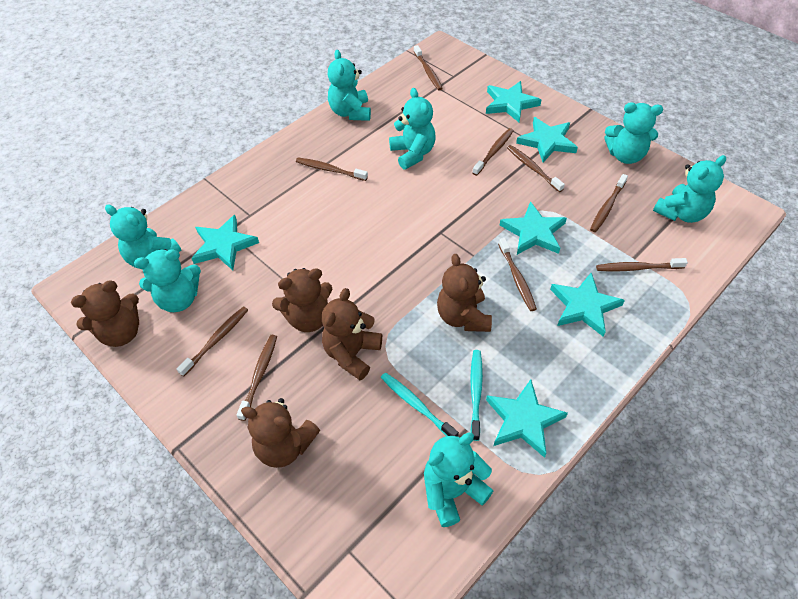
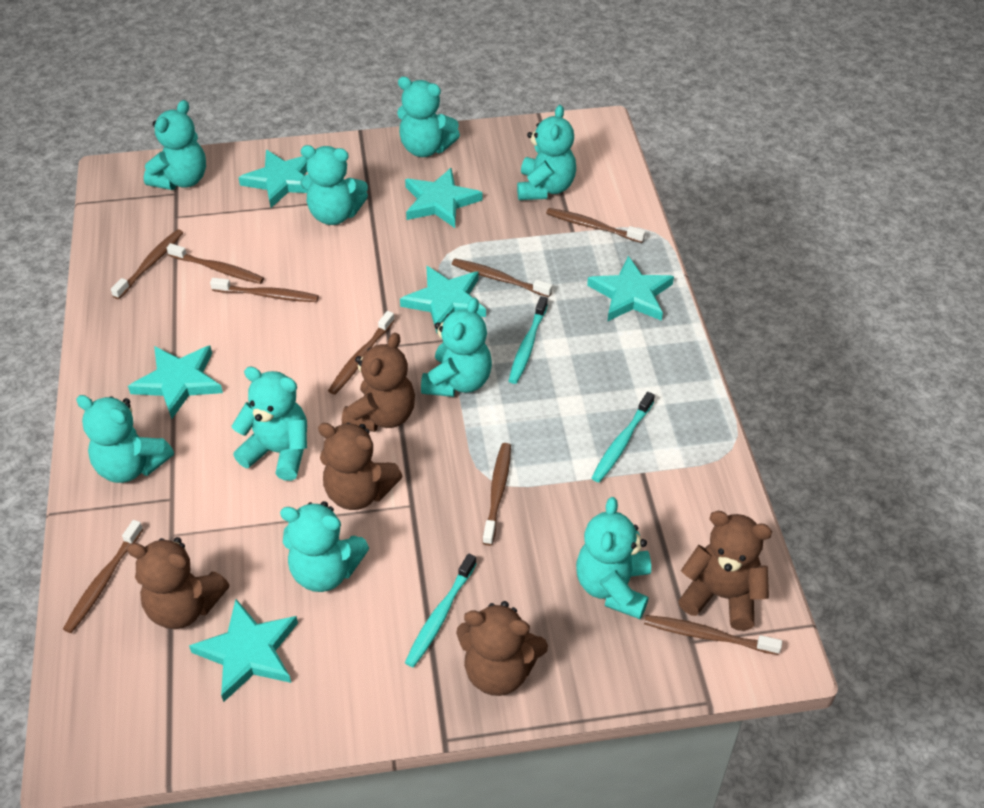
turquoise teddy bear: [105,205,181,268] [134,249,201,312] [328,50,371,121] [389,88,436,169] [424,433,494,527] [604,102,663,164] [653,155,726,223] = 7 -> [76,395,174,483] [144,100,206,190] [232,366,307,481] [280,501,369,592] [301,145,368,225] [397,76,460,157] [421,298,492,397] [517,105,576,200] [576,497,651,619] = 9
turquoise toothbrush: [381,373,459,437] [470,350,483,441] = 2 -> [405,554,477,667] [509,296,548,384] [592,392,655,482] = 3

